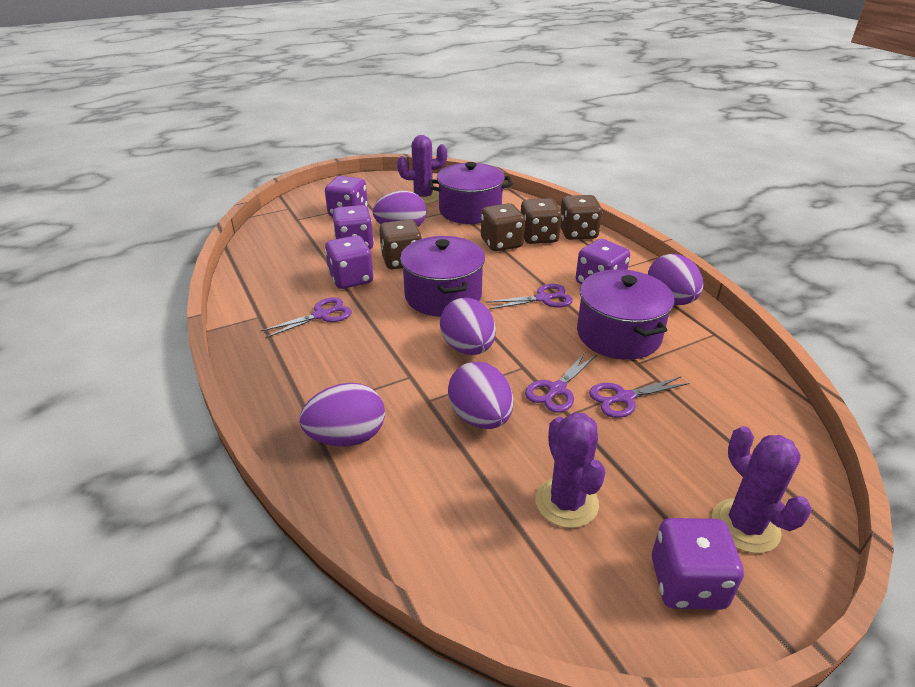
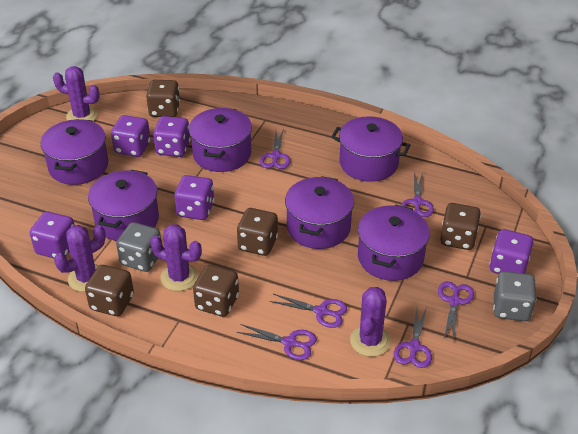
brown dice: [379,219,422,269] [481,203,525,251] [521,198,562,244] [561,195,602,240] = 4 -> [85,265,134,316] [146,80,180,117] [193,265,239,317] [237,208,278,256] [440,203,481,250] = 5
grey dice: none = 0 -> [116,222,161,272] [493,271,536,321] = 2
purple cactus: [397,135,447,204] [535,412,605,528] [712,426,811,553] = 3 -> [53,66,100,121] [54,225,106,292] [150,224,202,291] [350,287,391,357] = 4
purple egg: [300,383,385,446] [373,191,426,227] [440,298,496,355] [448,362,513,429] [648,254,703,305] = 5 -> none = 0
purple pot: [400,236,485,317] [429,162,513,224] [577,269,674,360] = 3 -> [41,119,108,185] [88,170,159,241] [189,108,252,172] [285,176,354,249] [331,116,410,182] [358,205,430,281] = 6
purple scissors: [261,297,352,338] [486,284,573,309] [525,351,597,413] [589,377,690,418] = 4 -> [237,324,317,360] [260,128,290,169] [270,294,347,328] [394,307,432,368] [401,171,434,217] [438,281,474,340] = 6

